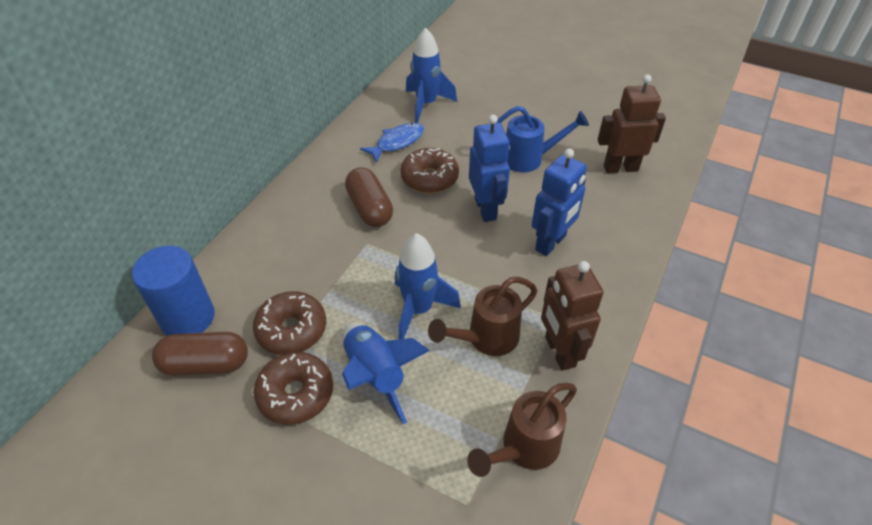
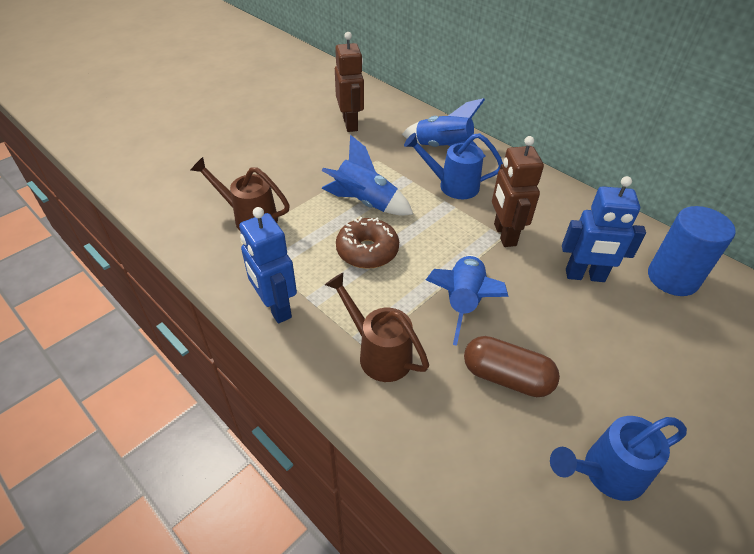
blue fish: [360,123,424,163] = 1 -> none = 0
blue watering can: [497,106,589,172] = 1 -> [404,133,503,199] [550,416,687,501] = 2
brown capsule: [152,332,248,376] [345,167,393,227] = 2 -> [464,336,560,397] = 1
brown donut: [253,291,326,355] [254,352,333,425] [401,148,459,193] = 3 -> [336,217,399,269] = 1

